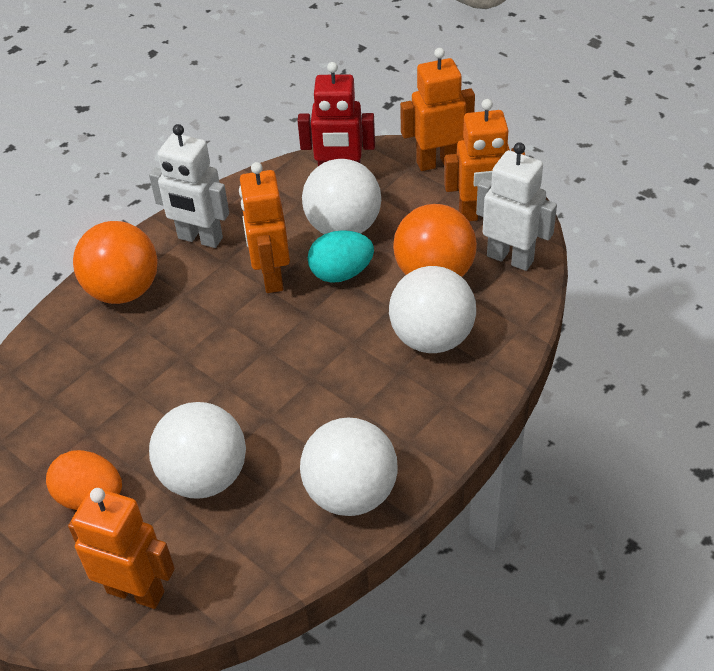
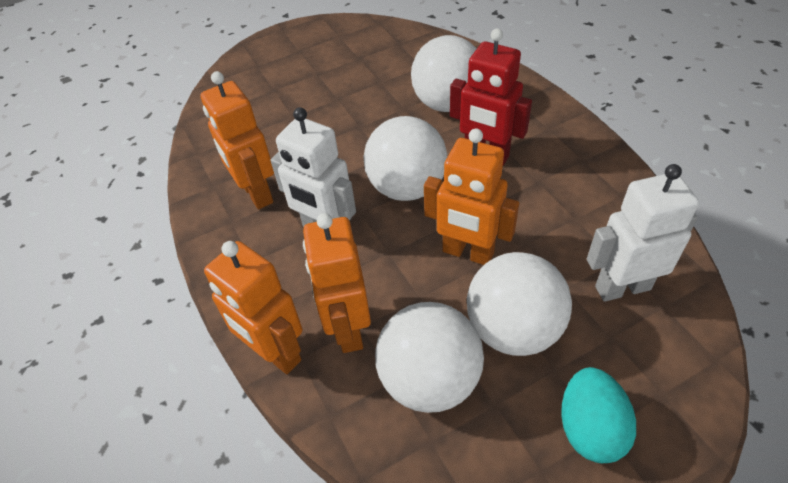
orange ball: [73,221,158,304] [393,204,477,277] = 2 -> none = 0
orange egg: [46,450,122,510] = 1 -> none = 0

